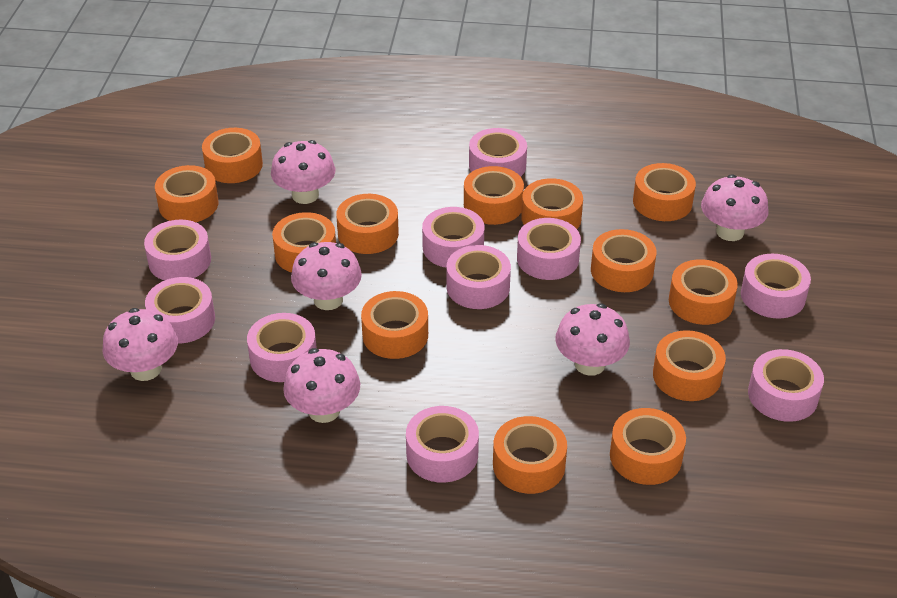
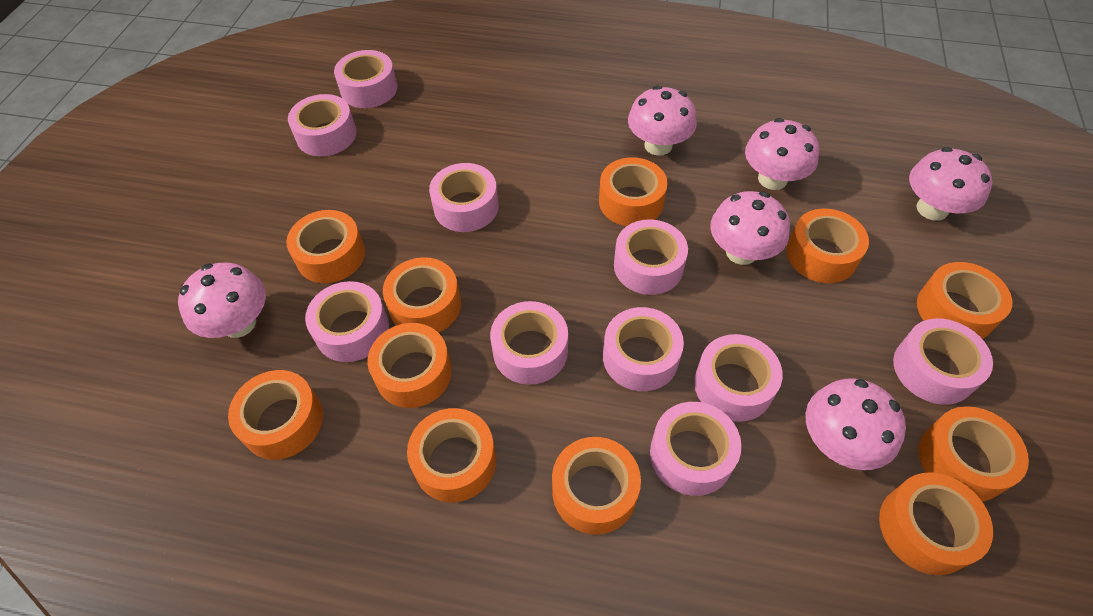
orange tape: [155,165,218,222] [202,128,263,183] [272,212,336,273] [336,194,399,254] [361,291,428,359] [464,166,524,225] [493,416,567,494] [521,178,583,229] [591,229,656,292] [610,408,686,485] [633,163,696,221] [653,330,726,401] [669,259,738,325] = 13 -> [228,370,323,460] [286,210,365,283] [368,323,452,408] [383,257,461,332] [407,408,496,502] [552,437,641,535] [599,157,668,226] [786,209,869,283] [879,472,993,575] [917,262,1013,339] [918,406,1029,502] = 11

